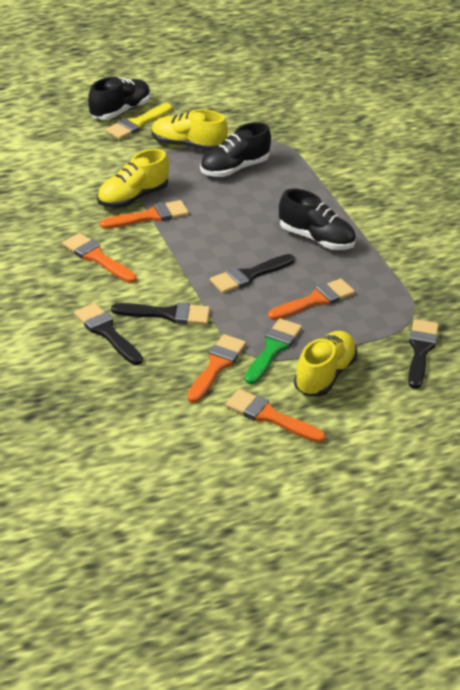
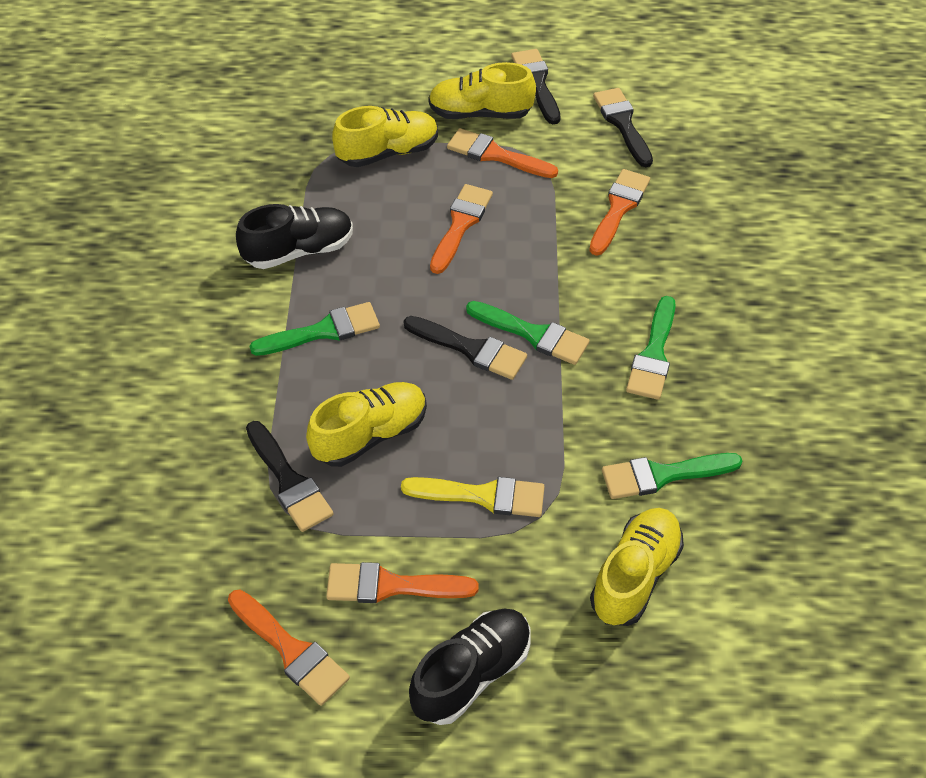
black shoe: [88,77,150,120] [200,122,271,177] [279,189,356,250] = 3 -> [236,204,353,269] [409,609,531,725] = 2
green brush: [245,318,302,384] = 1 -> [249,302,380,356] [466,301,590,365] [602,453,742,499] [626,296,676,400] = 4
yellow shoe: [97,149,169,208] [151,109,228,151] [294,331,357,396] = 3 -> [306,382,427,467] [332,106,438,167] [428,62,536,119] [590,508,684,626] = 4

